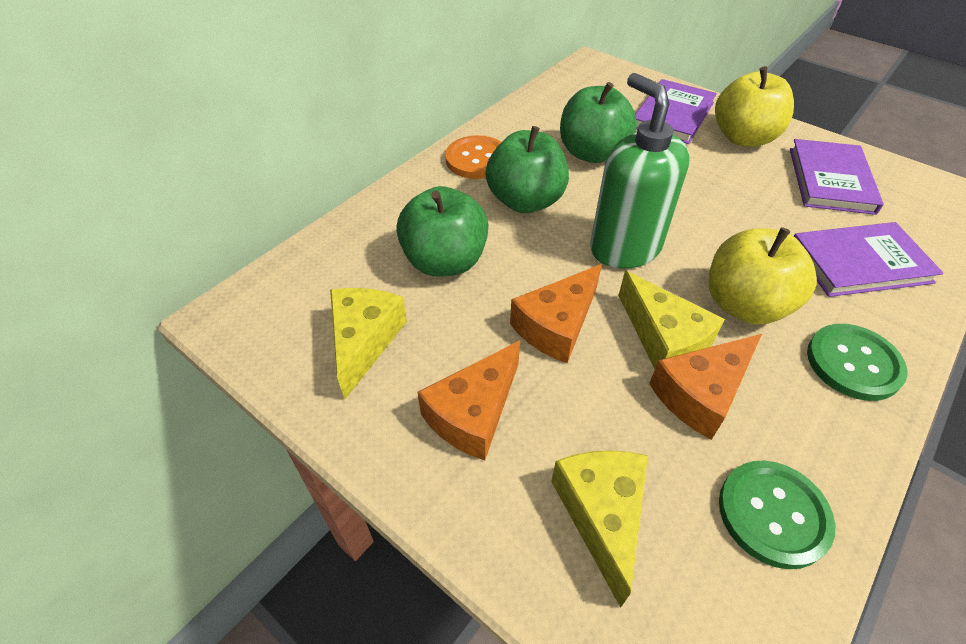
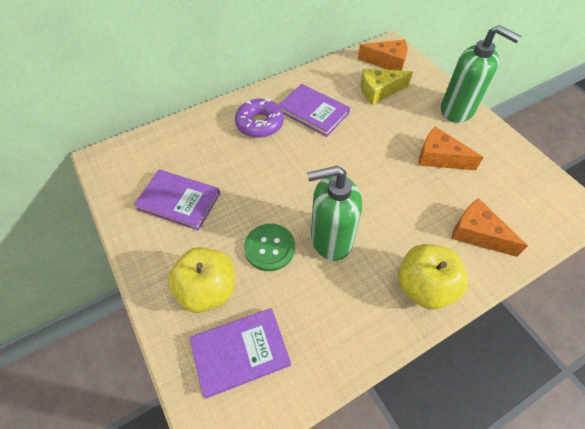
green apple: [396,186,488,277] [485,126,569,213] [560,82,637,163] = 3 -> none = 0
green button: [719,461,836,569] [807,324,907,401] = 2 -> [244,224,295,271] = 1
green soap dispenser: [590,73,690,269] = 1 -> [307,166,362,261] [441,25,521,123] = 2
orange button: [445,135,501,179] = 1 -> none = 0
purple donut: none = 0 -> [235,98,284,138] = 1
yellow cheese: [330,288,407,399] [551,450,648,608] [618,271,725,369] = 3 -> [361,69,413,105] = 1

